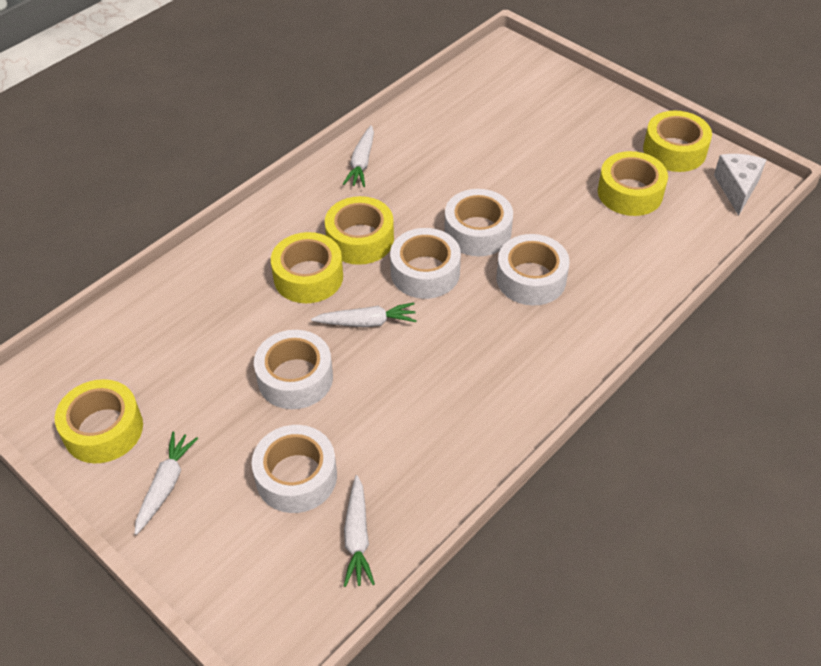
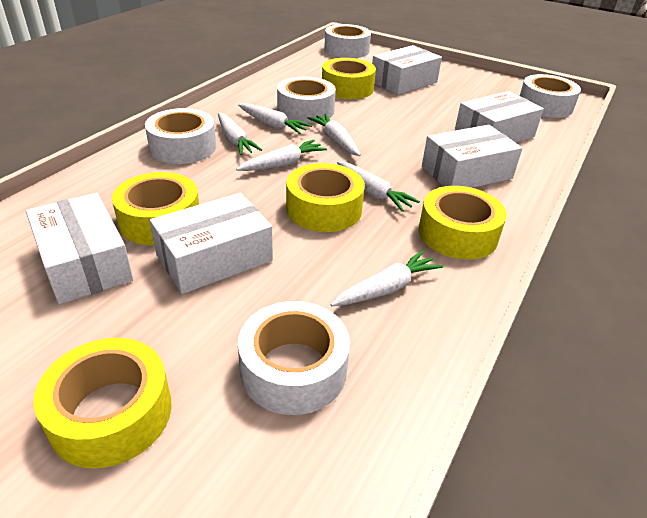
white box: none = 0 -> [26,193,133,304] [150,193,273,294] [372,45,442,95] [422,125,522,188] [454,91,544,143] = 5
white carrot: [135,432,198,535] [311,302,417,327] [343,125,374,187] [344,475,375,587] = 4 -> [218,113,262,155] [236,140,327,171] [238,103,312,134] [308,114,361,156] [330,250,443,306] [337,161,420,212] = 6
white cheese: [714,154,766,216] = 1 -> none = 0

